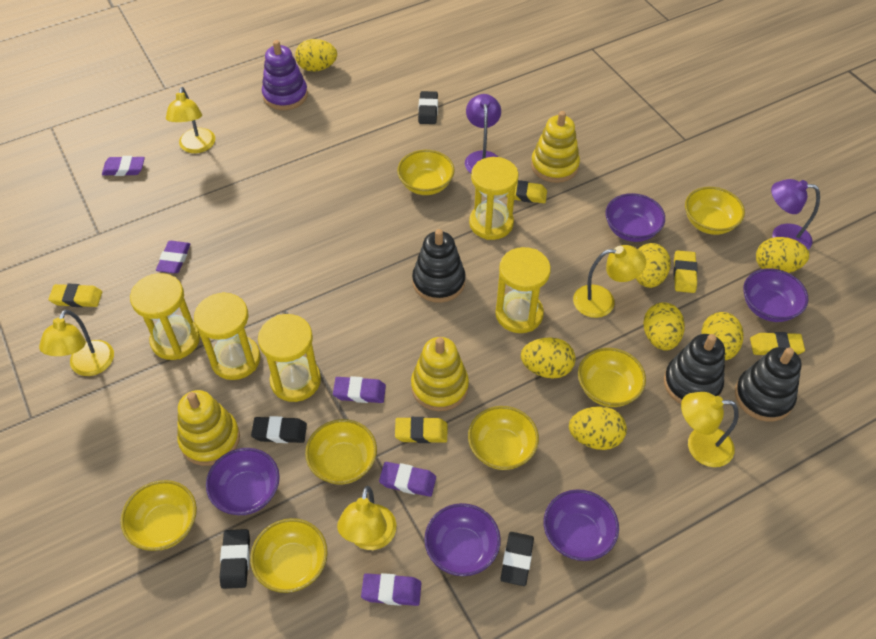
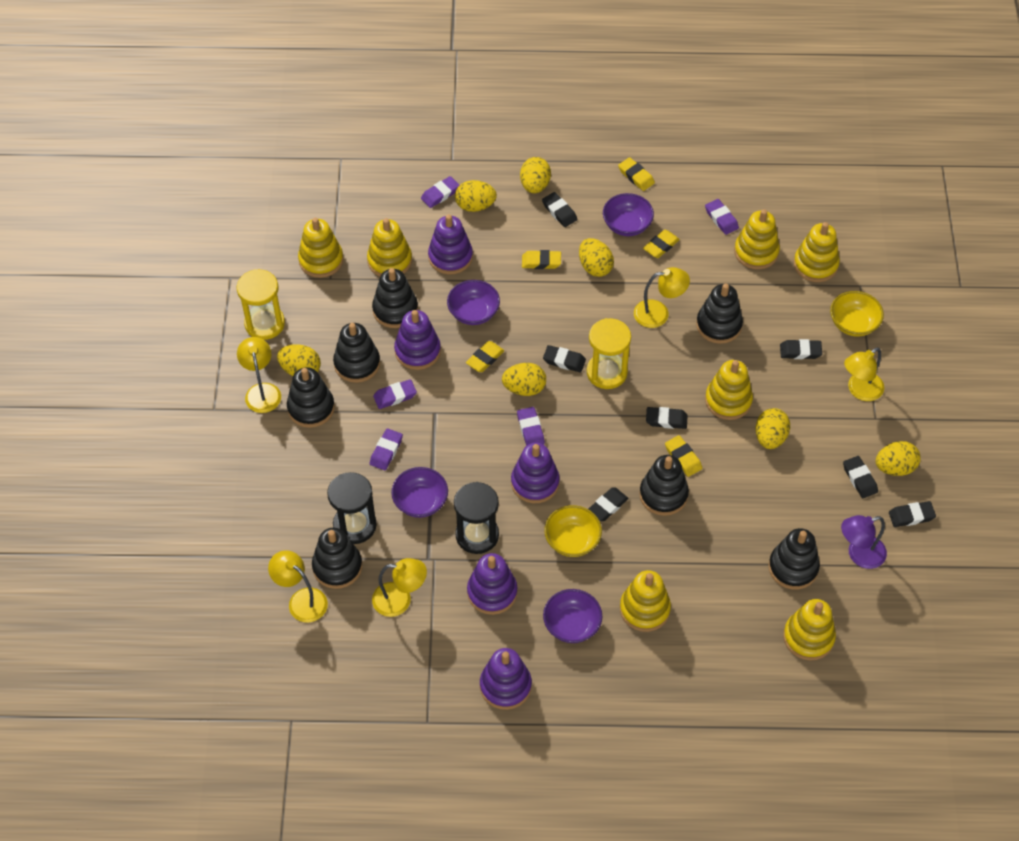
black eraser: [219,529,250,589] [251,416,307,443] [418,91,438,124] [500,532,534,586] = 4 -> [542,192,577,227] [543,345,586,372] [588,487,629,521] [646,407,687,429] [780,339,822,359] [843,456,878,498] [889,501,936,527] = 7
black hourglass: none = 0 -> [327,472,377,544] [454,482,499,554] = 2
black stacking toy: [412,229,466,303] [664,334,725,404] [735,347,801,422] = 3 -> [287,367,335,428] [312,528,362,589] [333,323,380,383] [372,268,418,328] [639,455,689,516] [696,284,743,344] [769,528,820,590] = 7
purple bowl: [206,448,280,515] [424,503,501,576] [544,489,619,561] [605,193,665,242] [743,268,808,322] = 5 -> [391,467,448,518] [447,280,500,325] [543,589,602,643] [603,193,654,236] = 4
purple lamp: [465,94,501,173] [771,179,820,250] = 2 -> [841,515,887,569] = 1
purple stacking toy: [262,40,308,110] = 1 -> [394,310,441,370] [428,214,473,275] [467,553,517,615] [480,648,532,710] [511,443,560,503] = 5
yellow bowl: [120,480,197,551] [250,518,328,593] [305,419,377,484] [397,150,455,195] [468,406,539,470] [578,348,646,407] [685,187,745,235] = 7 -> [544,505,602,557] [830,291,884,337] = 2
yellow hourglass: [130,273,200,360] [194,292,260,380] [258,314,321,402] [469,157,519,240] [495,247,551,333] = 5 -> [237,269,285,340] [587,318,631,389] = 2
yellow stacking toy: [177,390,240,466] [411,337,469,411] [531,111,580,183] = 3 -> [298,218,343,278] [367,218,412,276] [620,570,671,632] [705,360,753,420] [734,209,780,270] [783,599,836,661] [794,222,840,282] = 7

